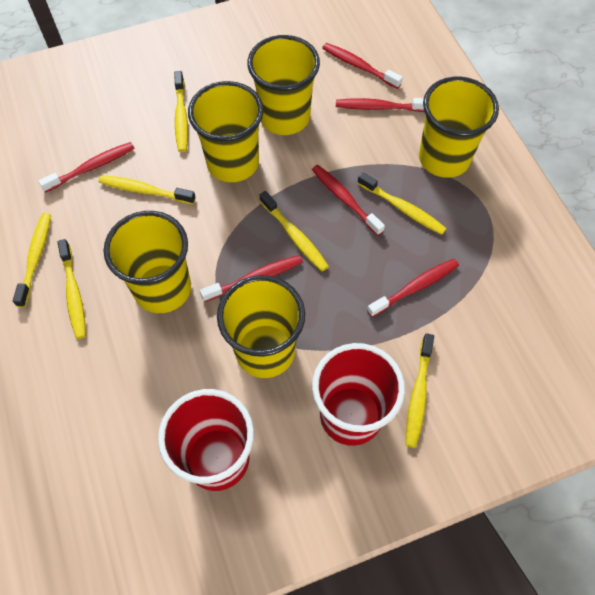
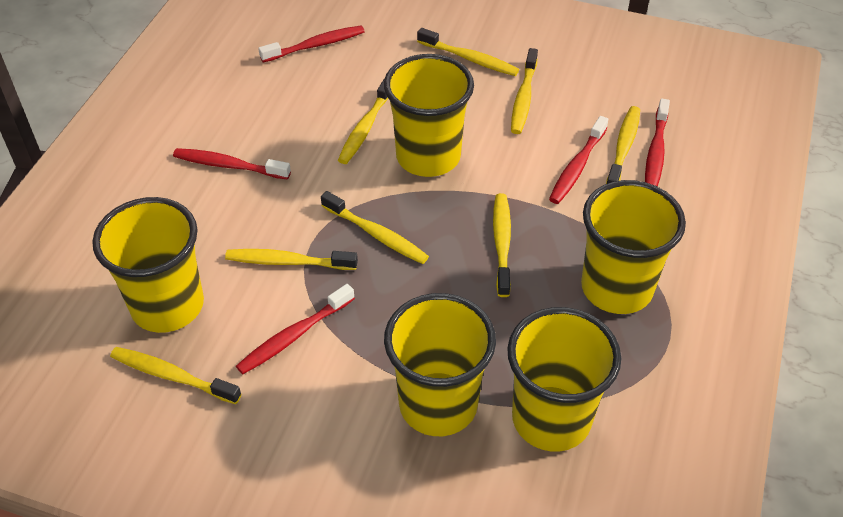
red cup: [158,389,254,491] [312,343,405,446] = 2 -> none = 0
red toothbrush: [38,142,134,193] [200,255,303,302] [312,165,385,236] [322,43,403,89] [336,98,425,112] [367,259,459,317] = 6 -> [173,148,291,180] [236,284,355,374] [258,26,365,62] [549,116,608,204] [645,99,670,187] = 5
yellow toothbrush: [13,213,51,308] [58,239,86,339] [99,175,196,204] [174,71,188,152] [260,191,329,271] [357,172,447,235] [405,333,434,448] = 7 -> [110,347,241,404] [225,249,358,270] [321,191,429,264] [338,78,388,164] [417,28,519,76] [493,193,511,297] [511,48,538,134] [606,106,640,184] = 8

